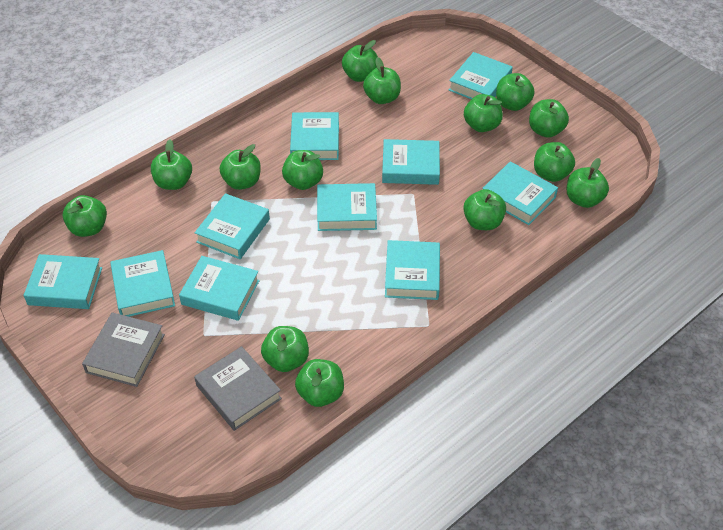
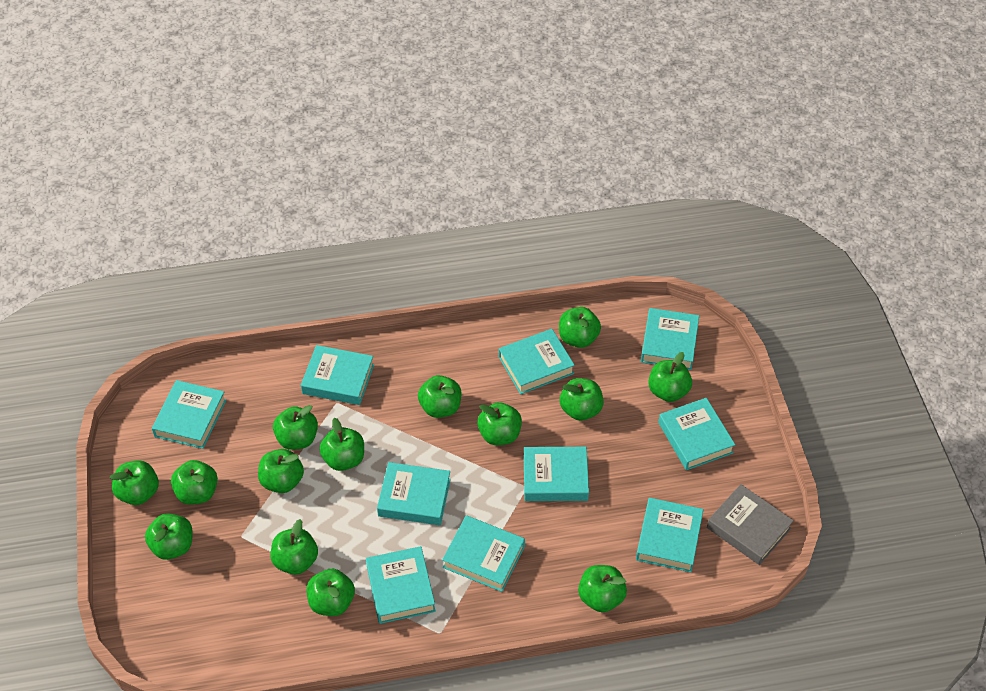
grey book: [82,312,165,387] [194,346,282,431] = 2 -> [707,484,794,565] = 1

